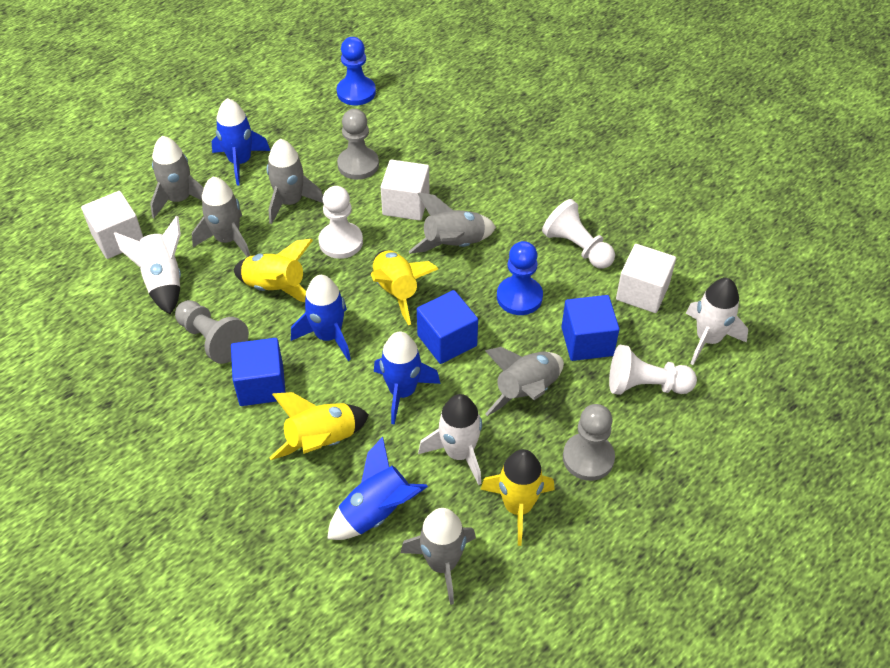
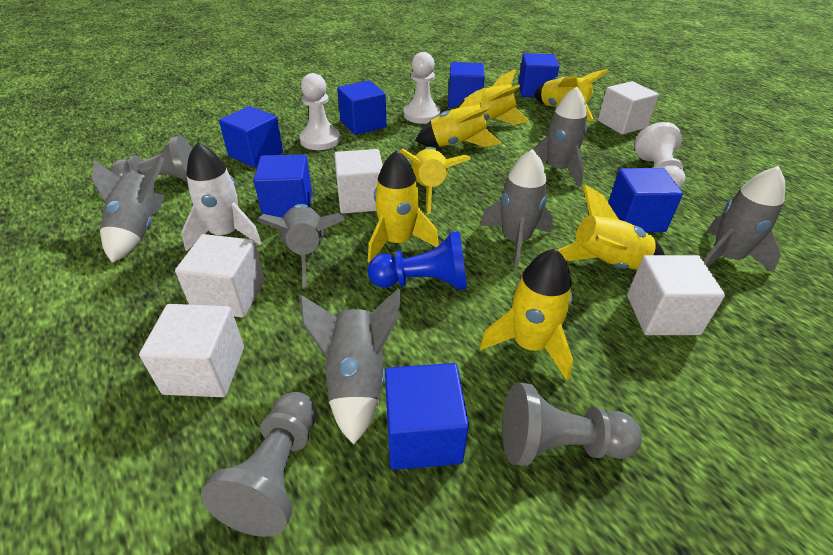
blue cube: [231,338,286,406] [417,290,478,364] [562,295,619,361] = 3 -> [219,106,283,167] [254,154,312,218] [337,81,387,135] [385,363,469,470] [448,62,485,108] [518,53,559,97] [608,168,683,232] = 7
blue pawn: [337,37,376,105] [497,241,543,315] = 2 -> [368,231,467,290] = 1
blue rocket: [211,98,270,186] [291,275,351,361] [327,437,428,540] [374,332,440,425] = 4 -> none = 0
white cube: [81,191,143,259] [381,160,430,221] [616,244,676,313] = 3 -> [139,304,244,397] [175,234,265,318] [334,149,383,214] [598,81,659,135] [627,255,725,335] = 5
white rocket: [114,216,181,314] [418,394,482,485] [686,278,748,365] = 3 -> [181,142,262,252] = 1
yellow rocket: [234,239,313,302] [269,392,369,460] [371,250,438,325] [480,449,555,546] = 4 -> [368,150,439,263] [400,147,471,214] [415,88,501,147] [454,69,529,125] [479,248,573,380] [534,69,609,121] [557,185,665,270] = 7

